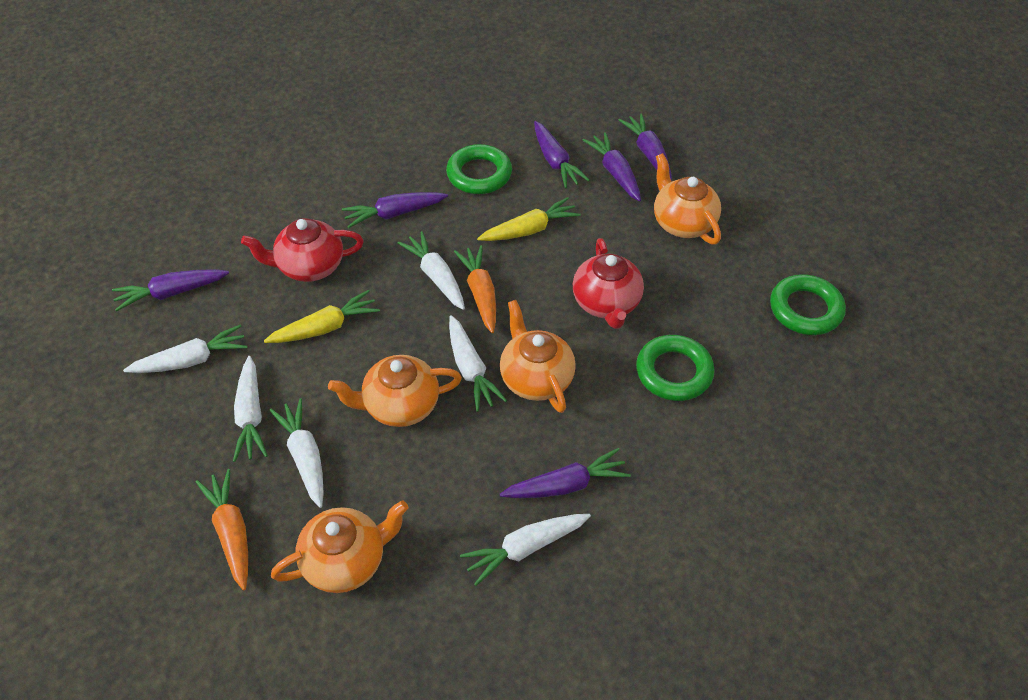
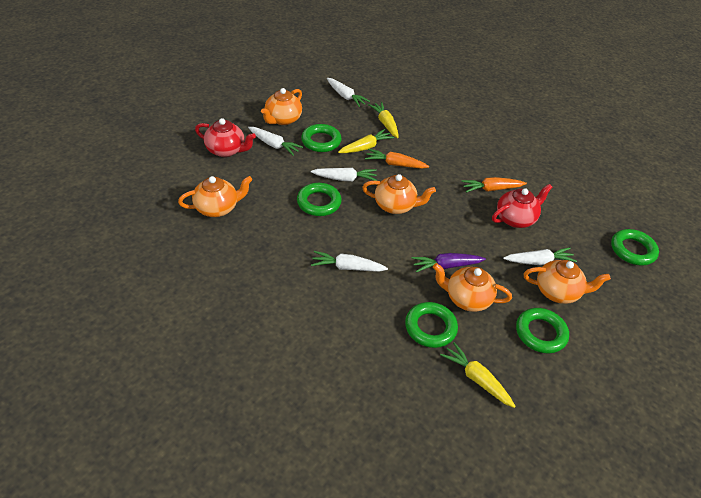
green ring: [446,144,512,194] [636,335,715,401] [770,274,846,335] = 3 -> [297,183,341,216] [301,124,342,152] [405,302,458,348] [516,308,569,353] [611,229,659,266] = 5
orange teapot: [271,500,408,593] [328,355,462,427] [500,300,576,413] [654,153,721,244] = 4 -> [178,176,252,217] [261,88,302,125] [362,174,436,214] [433,263,512,312] [524,260,611,304] = 5
purple carrot: [112,269,229,312] [342,192,448,228] [500,448,631,498] [534,121,589,188] [583,132,641,202] [619,114,672,181] = 6 -> [411,253,486,272] = 1
white carrot: [123,325,248,373] [233,356,268,462] [270,398,324,508] [397,231,465,310] [449,315,507,412] [460,514,591,586] = 6 -> [248,127,303,156] [311,168,377,181] [311,251,388,272] [327,78,370,107] [503,247,577,265] = 5
yellow carrot: [264,290,380,343] [477,197,581,241] = 2 -> [338,129,394,153] [368,102,399,138] [440,342,516,408] = 3

